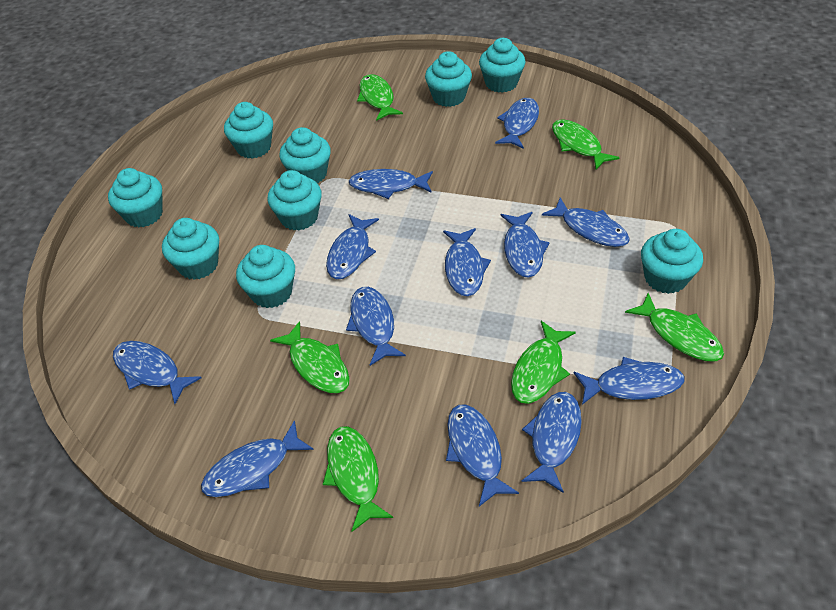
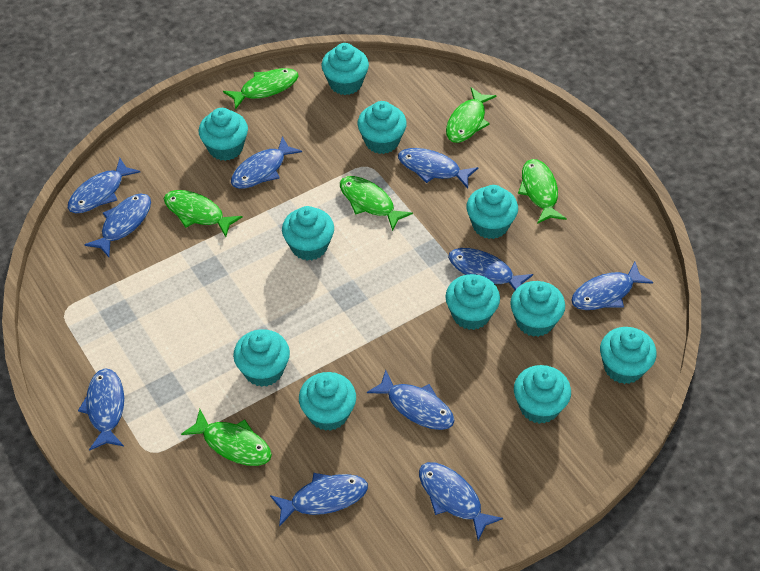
blue fish: [113,341,202,404] [201,420,314,497] [326,214,379,279] [346,287,406,366] [349,169,433,199] [443,228,491,296] [446,404,519,506] [495,98,539,149] [500,212,550,278] [521,392,582,493] [542,197,630,247] [574,357,684,405] = 12 -> [68,158,140,213] [78,368,124,451] [84,193,151,257] [231,137,302,189] [270,473,368,527] [367,370,455,430] [398,148,479,188] [419,462,503,540] [448,248,533,290] [571,262,654,310] = 10
turquoise cupcake: [108,168,163,227] [162,218,219,280] [224,102,273,159] [236,245,295,308] [267,170,322,230] [279,127,331,183] [425,51,472,107] [479,38,525,93] [641,229,703,294] = 9 -> [199,108,248,161] [233,329,290,387] [282,206,334,261] [299,372,356,431] [321,43,369,95] [358,101,407,154] [445,274,500,330] [466,185,518,239] [510,281,565,337] [514,365,571,424] [600,327,656,384] = 11

